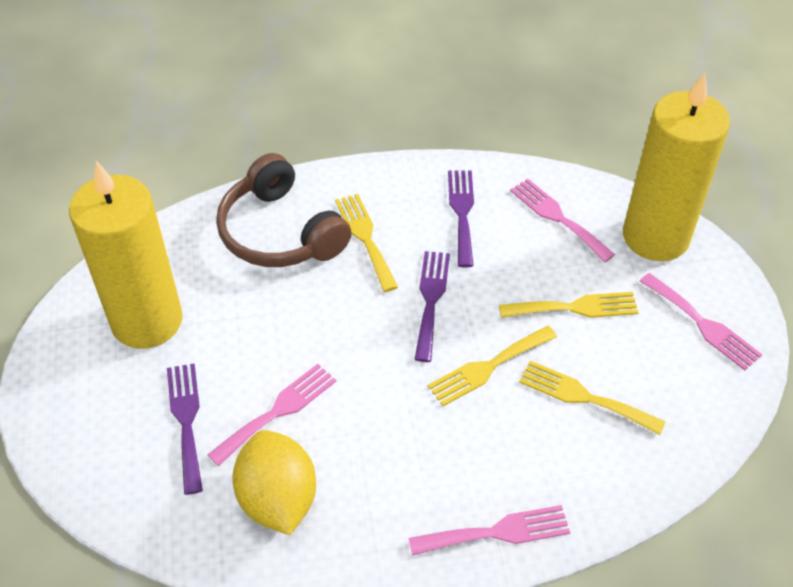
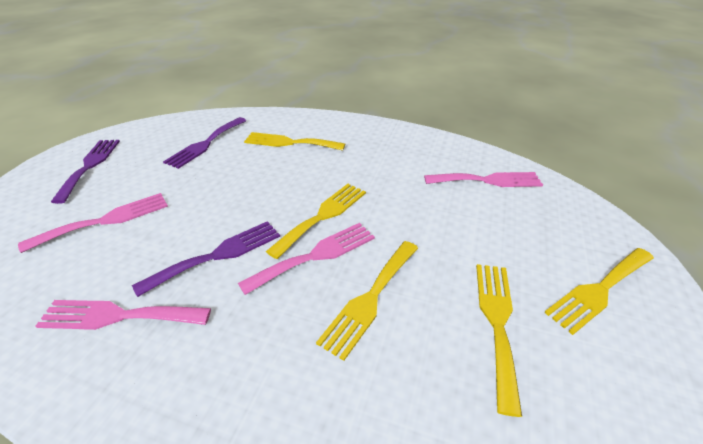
brown headphones: [216,153,352,267] = 1 -> none = 0
yellow candle: [69,161,183,349] [623,73,730,261] = 2 -> none = 0
yellow fork: [335,194,398,292] [428,326,557,406] [499,292,639,318] [519,361,666,435] = 4 -> [244,132,345,151] [266,184,366,259] [316,241,418,361] [476,264,522,417] [544,248,654,335] = 5
yellow lemon: [232,430,316,535] = 1 -> none = 0

